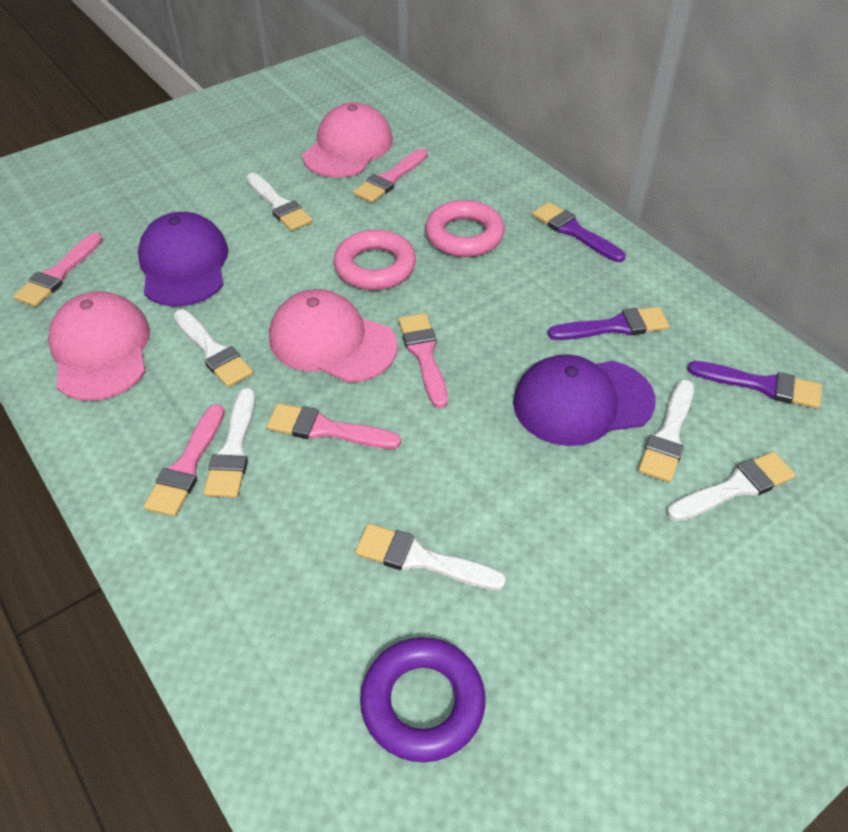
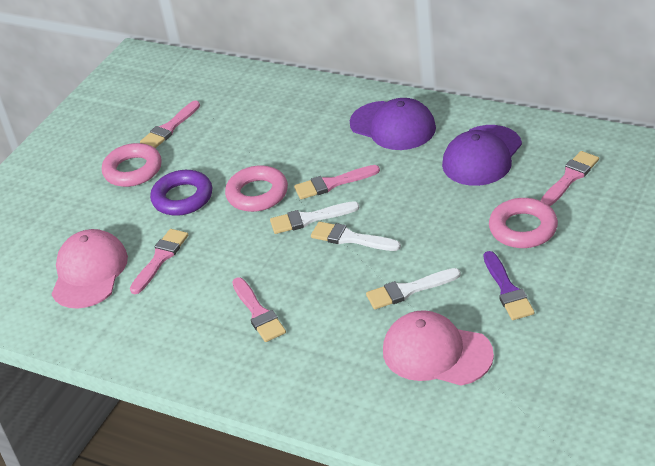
pink cap: [48,291,150,401] [269,289,398,383] [303,102,393,178] = 3 -> [52,229,128,309] [383,310,494,386] = 2
pink ring: [333,230,416,290] [425,200,505,257] = 2 -> [102,143,162,187] [225,165,288,212] [489,198,558,248] = 3
purple brush: [532,202,626,262] [548,307,670,340] [687,361,822,409] = 3 -> [483,251,535,320] = 1
white brush: [174,309,253,387] [203,388,256,498] [246,173,313,231] [355,524,506,590] [638,380,694,483] [667,451,796,522] = 6 -> [270,201,359,234] [311,222,401,251] [366,268,461,309] = 3

